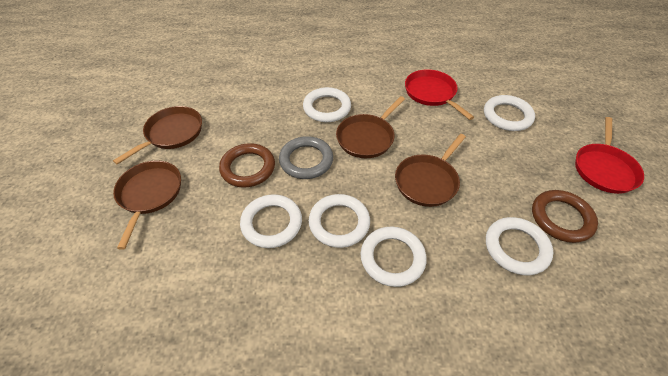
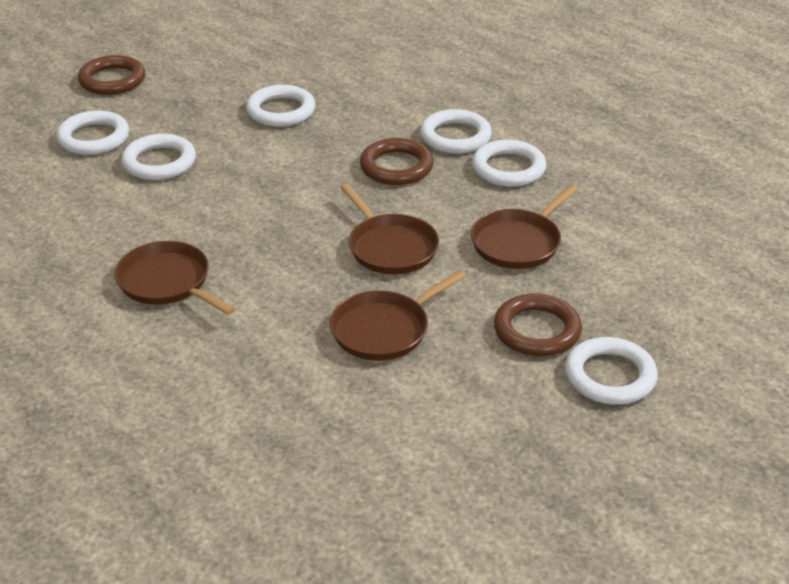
brown ring: [219,143,275,188] [532,190,598,243] = 2 -> [78,55,145,95] [360,138,434,185] [494,293,582,356] = 3
grey ring: [279,136,333,179] = 1 -> none = 0
red pan: [405,69,474,120] [575,117,644,194] = 2 -> none = 0

